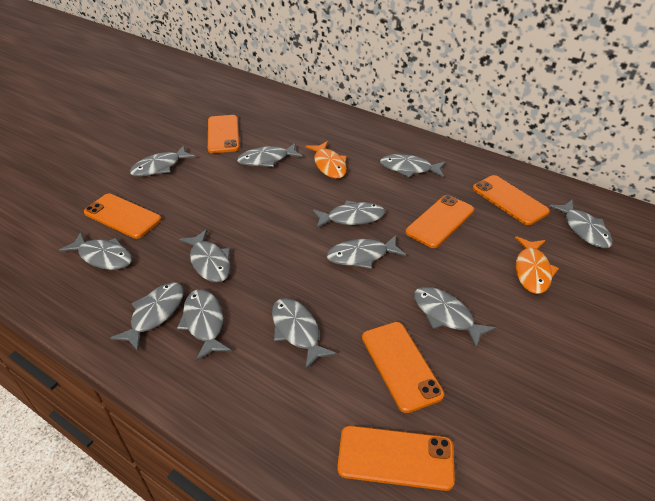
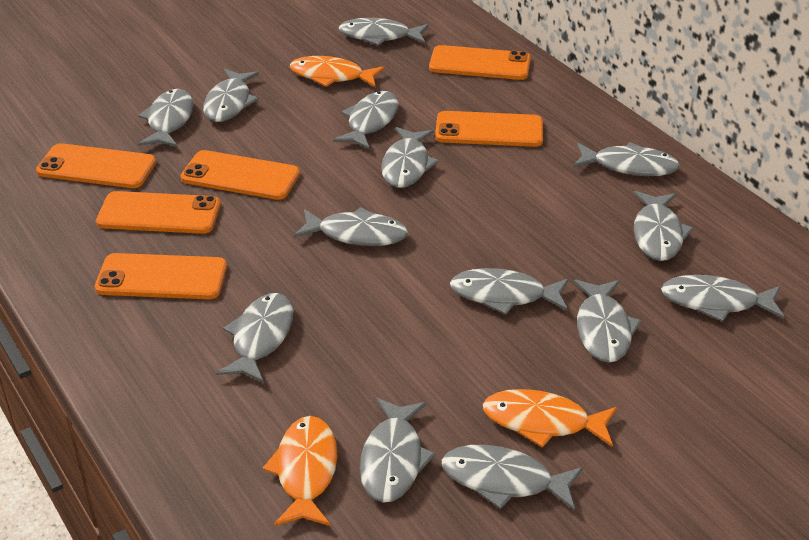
grey fish: [59,232,132,270] [110,282,184,351] [130,145,196,177] [177,289,231,361] [179,229,230,283] [237,143,303,167] [272,298,337,369] [312,200,385,228] [327,235,406,269] [380,154,446,178] [414,287,496,348] [549,200,613,248] = 12 -> [138,89,194,147] [203,69,259,122] [216,293,293,383] [294,207,408,246] [333,91,399,149] [339,18,429,46] [360,398,436,503] [381,127,439,188] [442,445,583,511] [450,268,569,315] [573,142,680,176] [574,280,642,363] [634,191,693,261] [661,275,784,322] = 14
orange fish: [306,141,347,179] [515,236,559,294] = 2 -> [263,416,337,526] [290,56,385,87] [483,389,617,448] = 3

